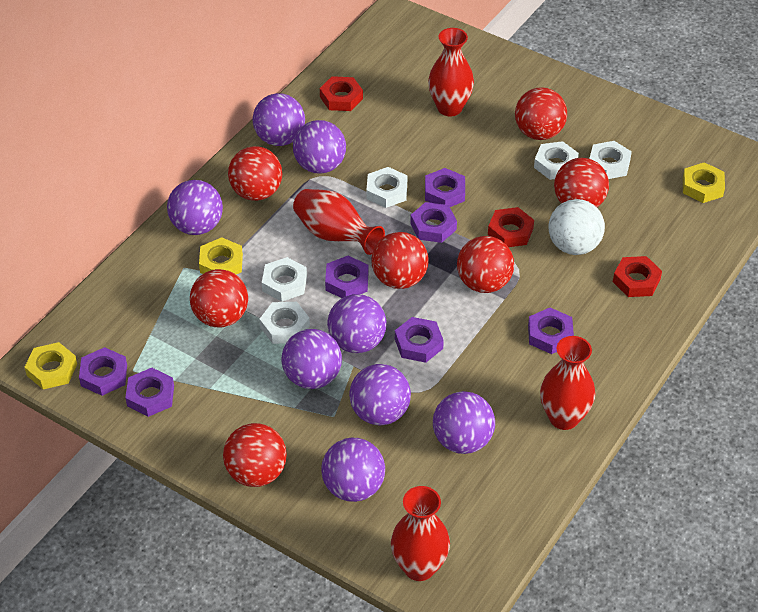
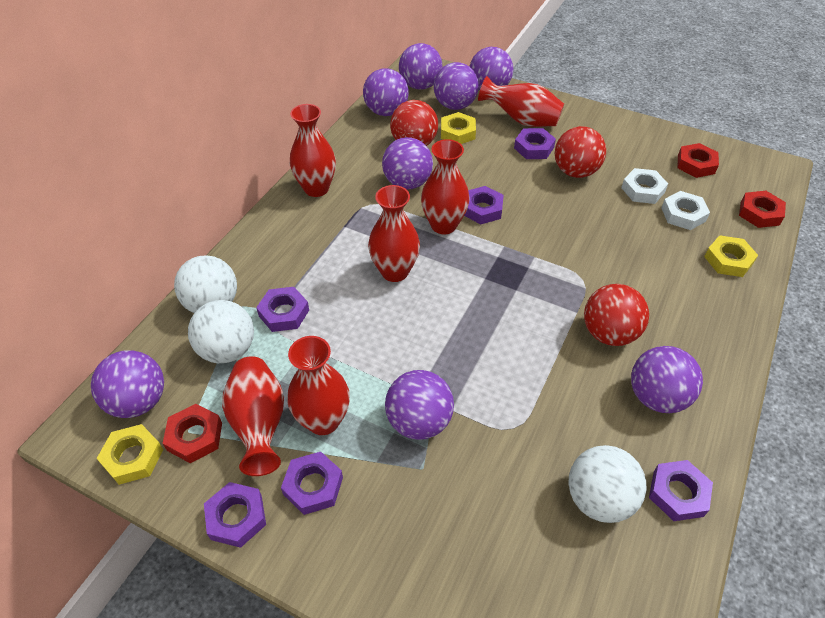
purple nut: [79,347,127,396] [125,368,174,417] [325,256,368,298] [395,317,444,363] [410,202,457,243] [425,168,465,207] [528,308,574,354] = 7 -> [204,482,266,548] [256,287,309,332] [281,452,343,515] [464,186,504,224] [514,128,556,159] [649,460,713,521] = 6
red ball: [190,269,248,327] [223,423,287,487] [228,146,282,201] [371,232,429,289] [457,236,514,293] [515,87,567,140] [554,158,609,207] = 7 -> [390,100,438,146] [555,126,606,178] [584,284,649,346] = 3
red vase: [293,189,385,255] [391,486,450,581] [428,28,474,116] [540,336,595,430] = 4 -> [222,356,284,476] [287,336,350,435] [290,104,336,197] [368,185,420,282] [421,139,470,235] [478,76,564,127] = 6
white ball: [548,199,605,255] = 1 -> [174,255,237,313] [188,300,254,363] [569,445,646,523] = 3
white nut: [260,302,310,344] [262,257,307,302] [366,167,407,208] [534,141,579,180] [589,141,632,179] = 5 -> [621,168,668,204] [661,191,710,230] = 2

